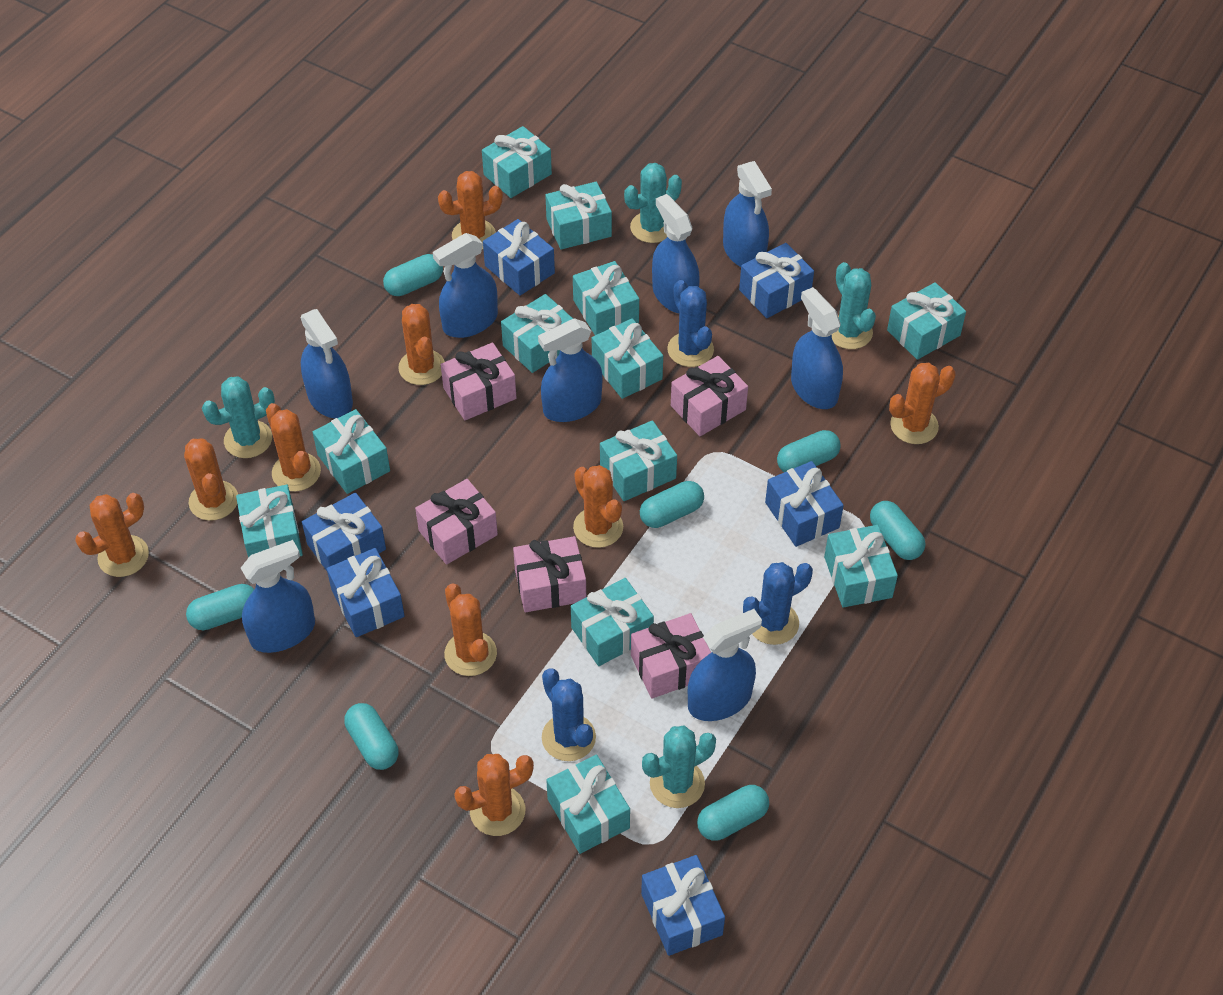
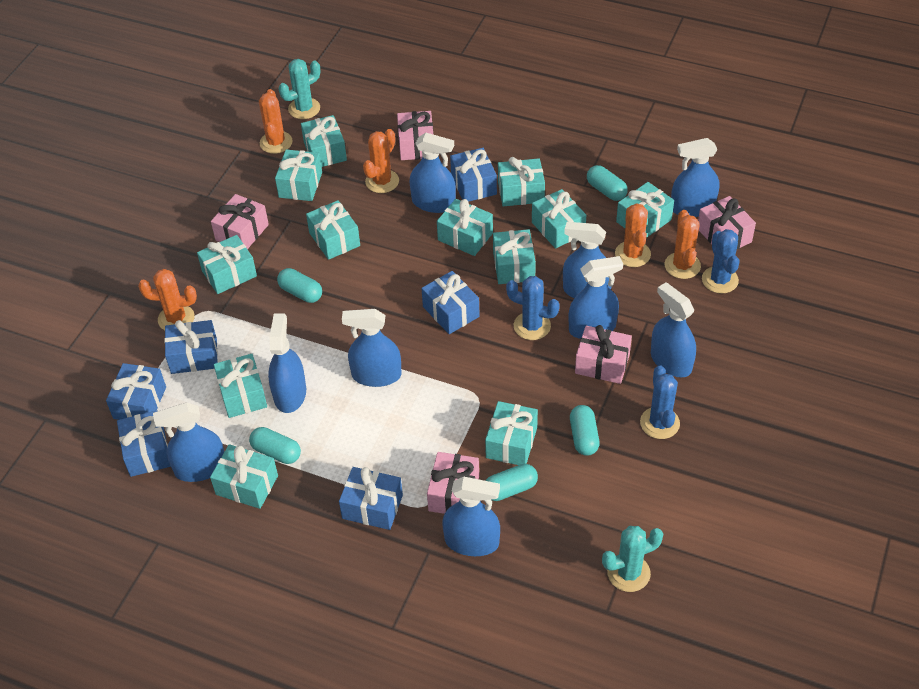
blue spray bottle: [241,540,315,653] [301,309,353,418] [433,233,498,338] [538,318,602,422] [652,194,700,313] [688,609,762,721] [723,161,772,267] [791,287,843,409] = 8 -> [153,403,224,482] [268,313,306,413] [342,309,402,387] [410,133,456,213] [443,477,500,556] [563,222,611,298] [568,256,623,339] [651,282,696,377] [671,138,719,217] = 9
orange cactus: [75,493,149,577] [184,439,238,521] [266,403,321,492] [398,304,445,385] [438,171,503,250] [444,583,497,676] [454,754,534,836] [573,465,623,548] [889,363,956,444] = 9 -> [138,269,197,330] [259,89,293,154] [363,129,399,193] [615,203,651,267] [665,210,701,279] = 5
turquoise cactus: [202,376,275,458] [624,163,682,243] [642,726,716,808] [832,262,876,349] = 4 -> [279,59,320,119] [602,526,663,592] = 2
turquoise capsule: [186,584,254,630] [344,703,398,770] [383,254,443,296] [640,481,704,528] [697,785,769,841] [777,430,841,472] [870,501,925,560] = 7 -> [249,427,301,464] [277,268,322,303] [485,464,538,501] [570,405,600,456] [587,165,628,201] = 5

